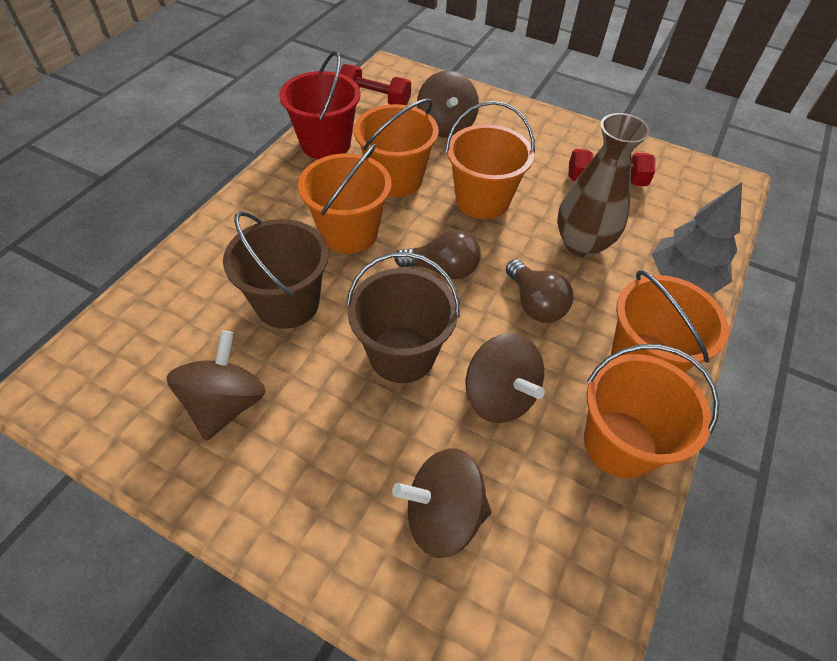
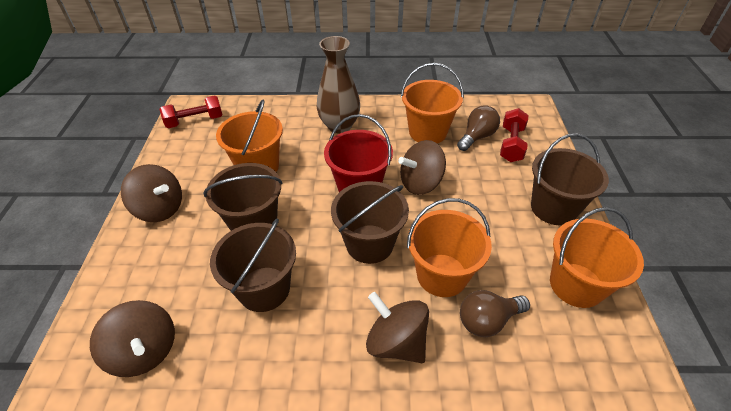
brown bucket: [223,211,329,329] [346,252,460,383] = 2 -> [203,163,283,231] [210,218,296,312] [331,181,409,264] [531,133,609,225] = 4
grey tree: [652,182,742,293] = 1 -> none = 0
orange bucket: [298,144,391,254] [354,99,439,197] [445,101,535,219] [584,344,719,478] [611,270,729,372] = 5 -> [216,100,283,172] [401,63,464,143] [407,198,492,297] [550,207,644,308] = 4

